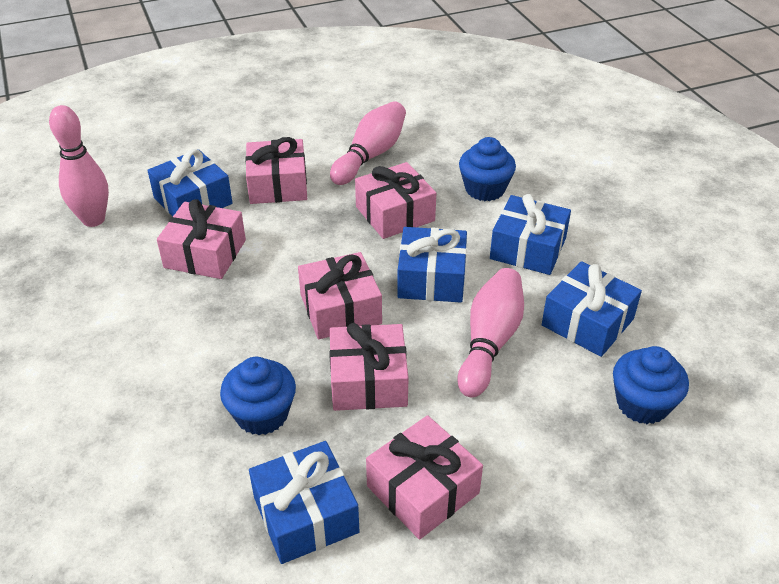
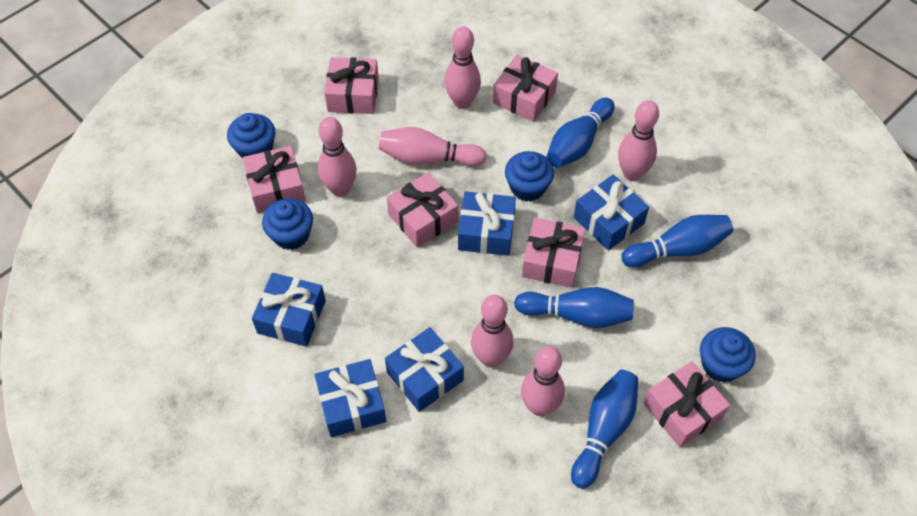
blue bowling pin: none = 0 -> [514,287,634,328] [547,98,615,168] [571,370,638,489] [621,215,733,267] = 4
blue cupcake: [220,357,296,435] [459,137,516,201] [613,346,689,424] = 3 -> [227,113,275,159] [262,198,313,250] [505,151,554,202] [700,327,756,382] = 4
pink bowling pin: [49,105,109,227] [330,101,406,185] [458,268,524,398] = 3 -> [318,117,357,197] [379,127,487,166] [445,26,481,109] [471,295,514,367] [521,346,565,416] [618,100,659,181] = 6

